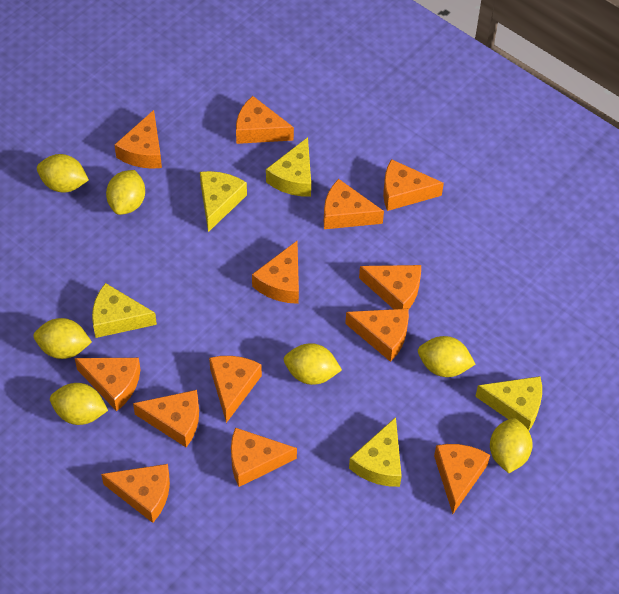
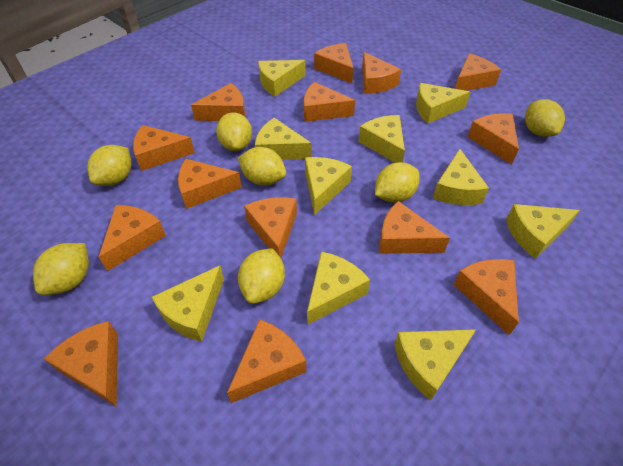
orange cheese: [75,358,140,411] [101,464,170,523] [114,110,162,169] [133,390,199,447] [209,356,262,423] [231,428,297,487] [236,96,294,144] [252,241,299,304] [324,179,384,229] [345,309,409,362] [359,265,421,310] [383,159,444,211] [434,444,490,514] = 13 -> [44,321,118,406] [99,205,166,271] [133,125,195,171] [178,159,242,209] [191,83,246,121] [227,319,306,403] [244,197,297,258] [304,82,355,122] [314,43,354,83] [362,52,401,94] [379,201,450,254] [454,259,519,335] [455,53,501,91] [468,113,519,165] = 14
yellow cheese: [92,283,157,338] [200,171,247,232] [266,137,311,197] [349,417,402,487] [475,376,542,430] = 5 -> [152,266,224,342] [255,118,312,160] [258,60,306,97] [305,157,352,215] [307,252,370,325] [358,115,405,163] [394,329,476,400] [416,83,470,124] [433,149,489,205] [506,204,580,259] = 10

